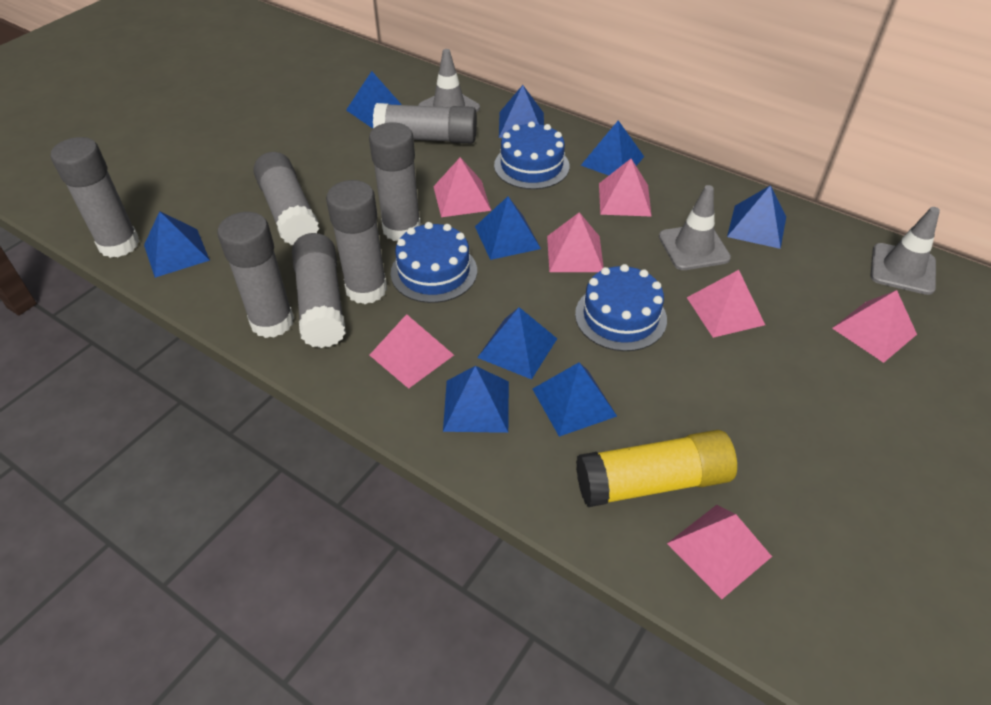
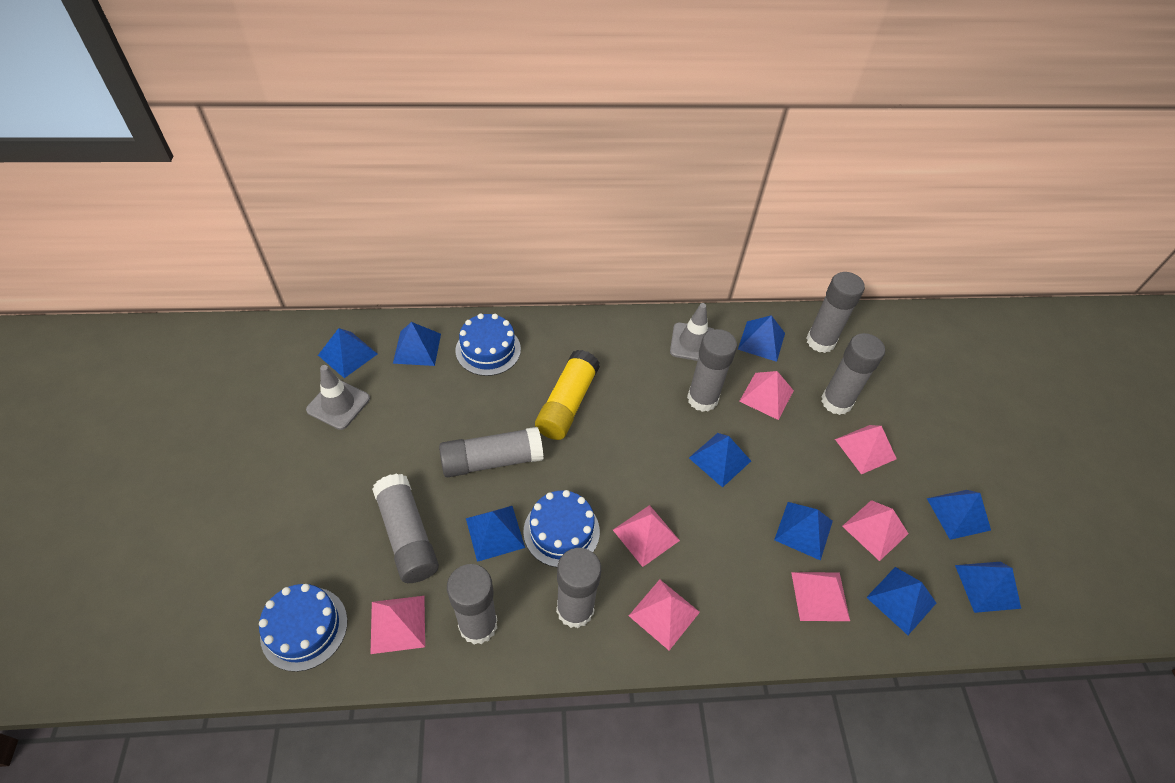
grey traffic cone: [418,49,480,112] [659,185,731,270] [870,207,940,295] = 3 -> [306,365,370,430] [670,303,715,361] = 2

